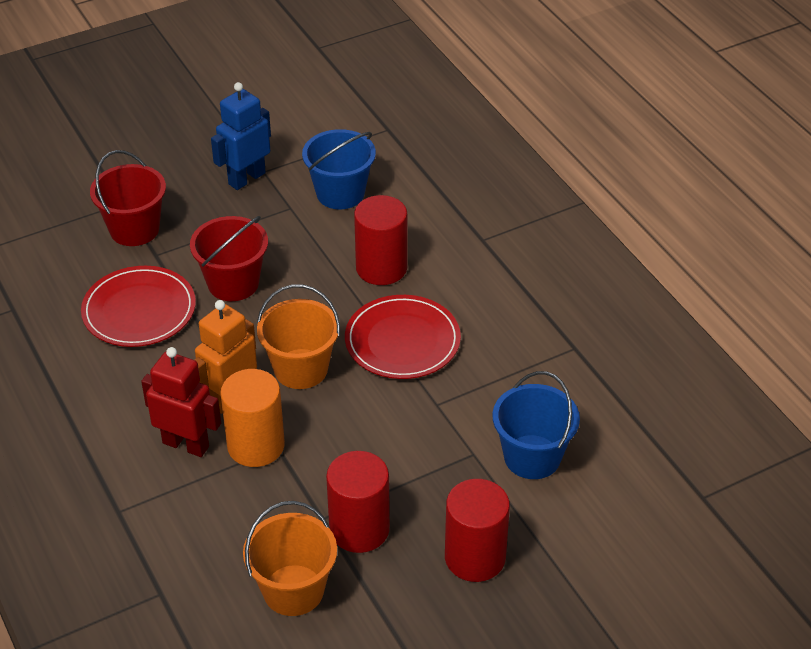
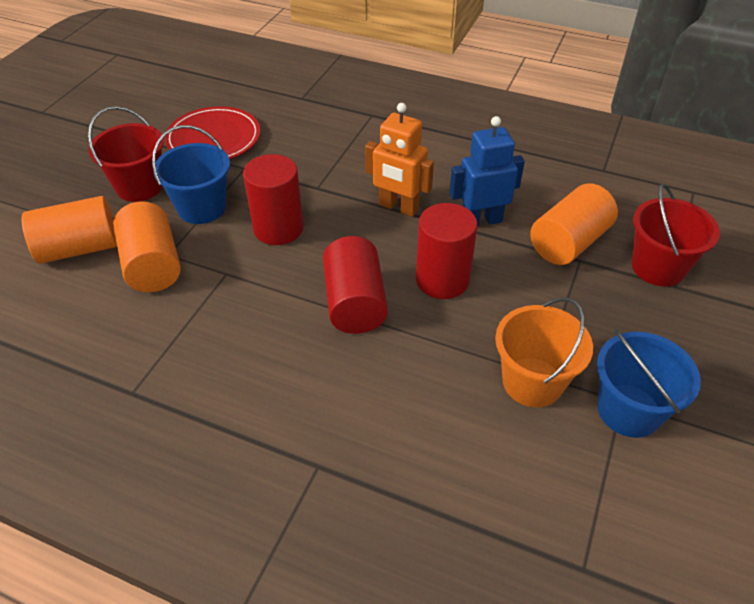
orange bucket: [243,501,337,616] [257,284,340,389] = 2 -> [495,297,593,407] = 1
orange cylinder: [220,369,285,467] = 1 -> [22,196,117,264] [113,201,181,292] [530,183,618,265] = 3
red plate: [81,266,196,347] [345,295,461,379] = 2 -> [164,106,260,159] = 1
red robot: [141,347,221,457] = 1 -> none = 0

